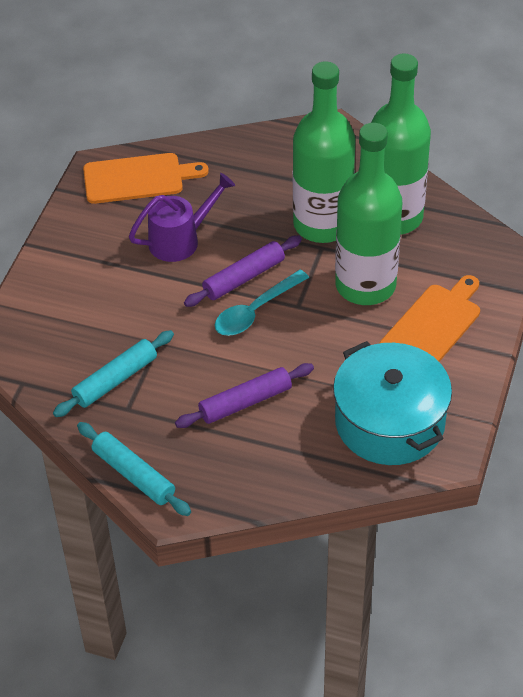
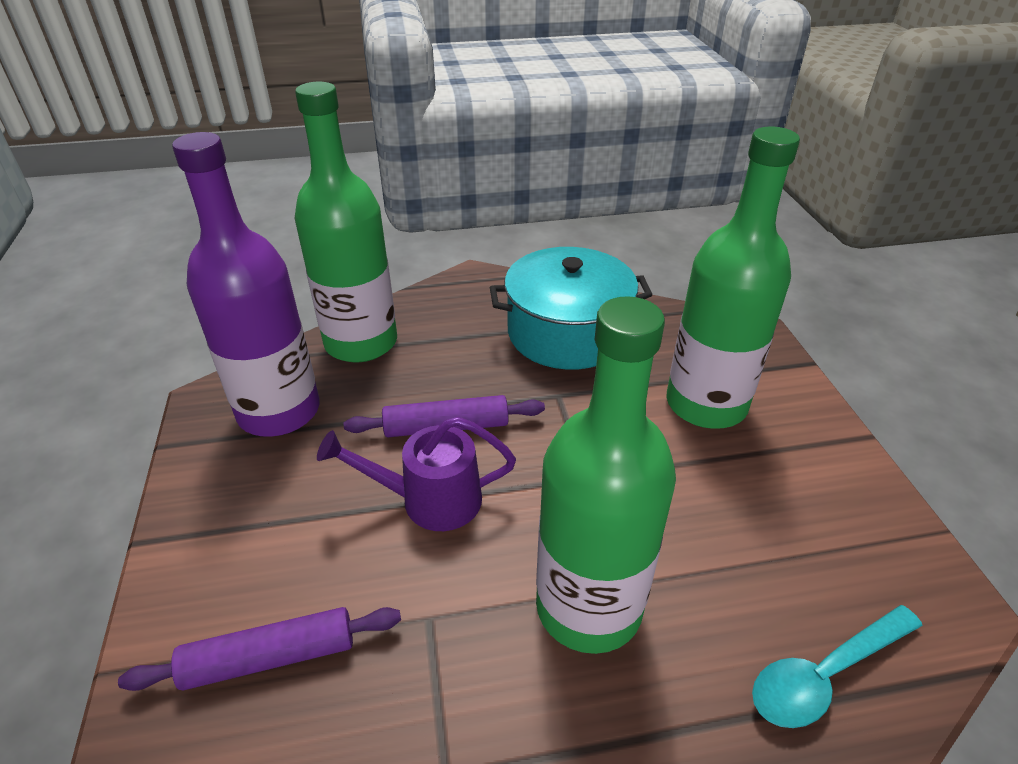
orange cutting board: [83,153,209,204] [380,275,480,362] = 2 -> none = 0
purple bottle: none = 0 -> [172,132,319,437] = 1
turquoise rolling pin: [53,330,174,417] [77,422,191,516] = 2 -> none = 0

